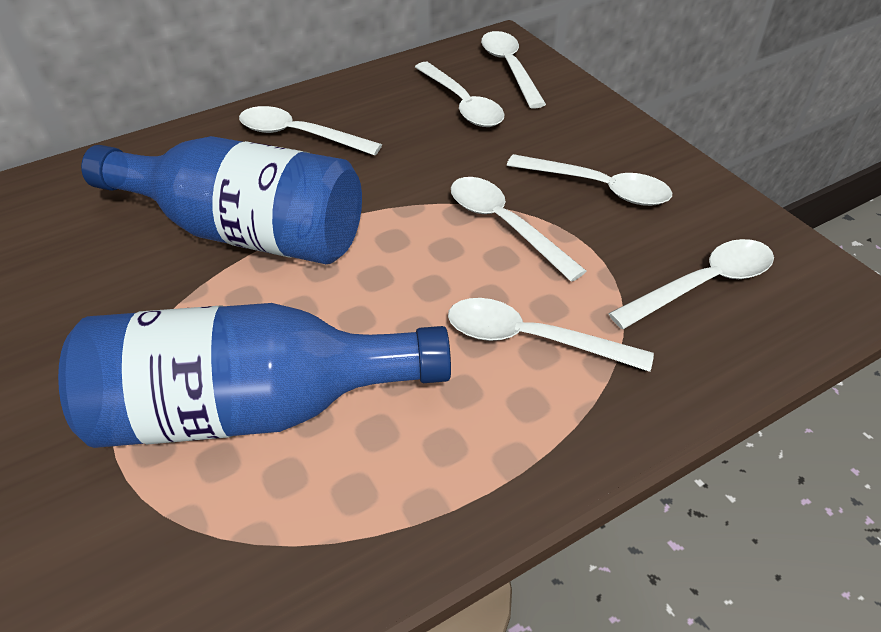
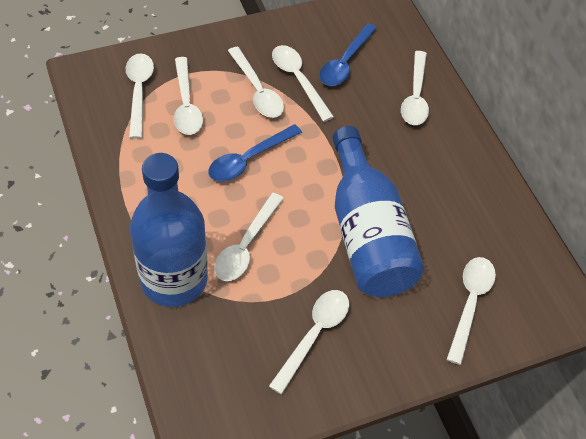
blue spoon: none = 0 -> [208,124,302,181] [319,23,377,86] = 2
white spoon: [239,106,382,156] [415,62,504,127] [448,298,654,372] [451,177,586,282] [481,31,546,109] [507,154,672,206] [608,239,774,329] = 7 -> [126,53,154,139] [174,57,203,135] [214,193,284,281] [228,47,284,118] [269,290,349,394] [272,45,334,122] [401,51,429,125] [447,257,496,365] = 8

